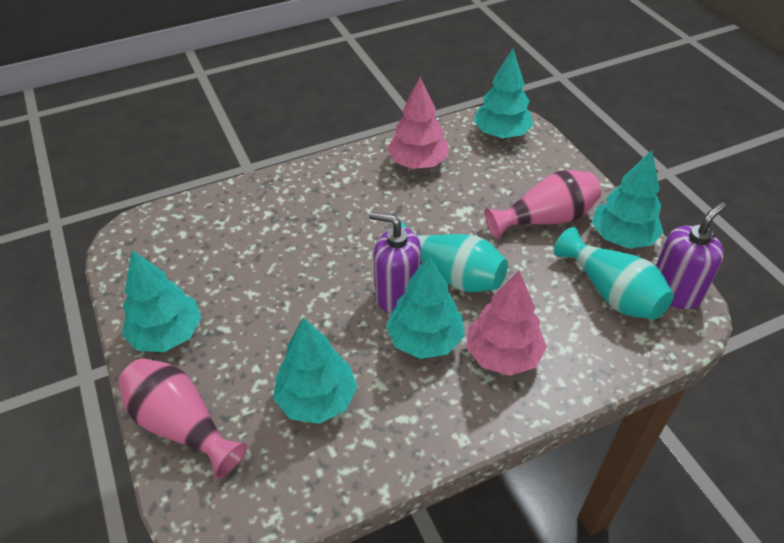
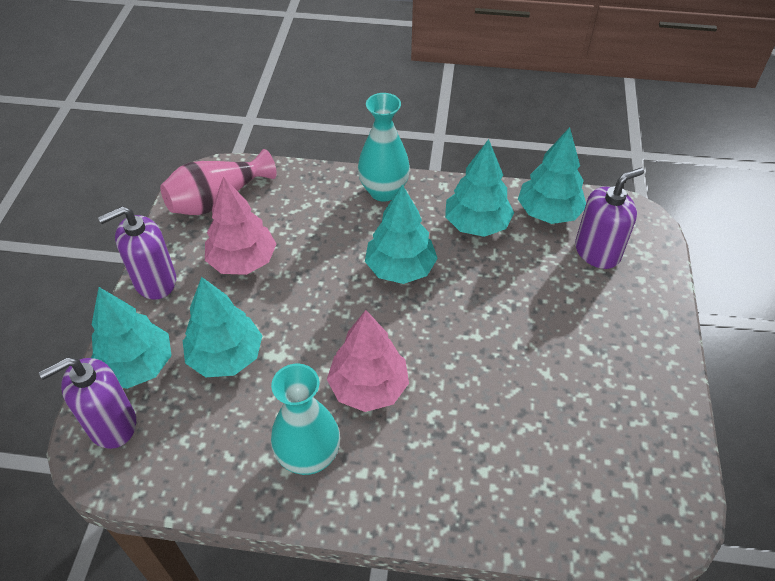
pink vase: [118,358,247,479] [485,170,601,239] = 2 -> [160,149,277,215] = 1
purple soap dispenser: [369,212,421,313] [656,202,726,309] = 2 -> [39,357,136,449] [98,206,176,300] [575,168,644,269] = 3

